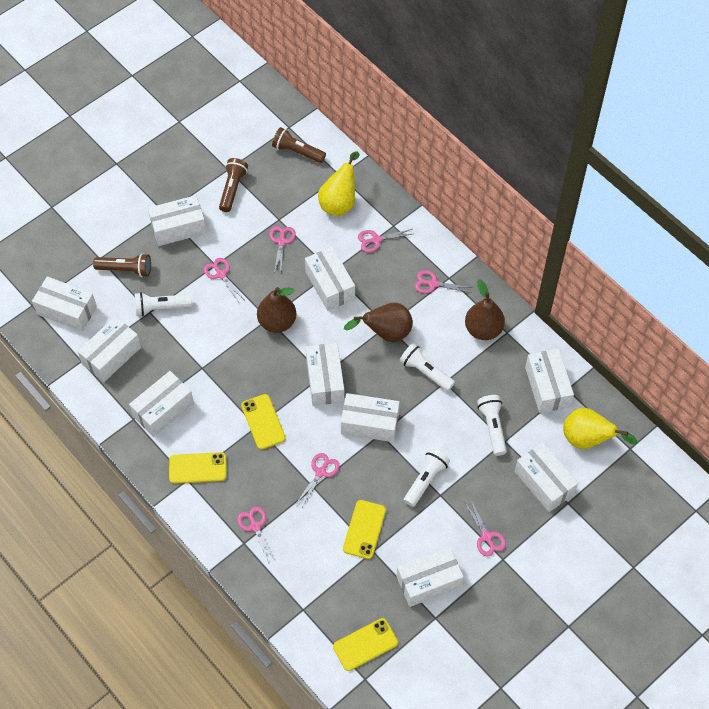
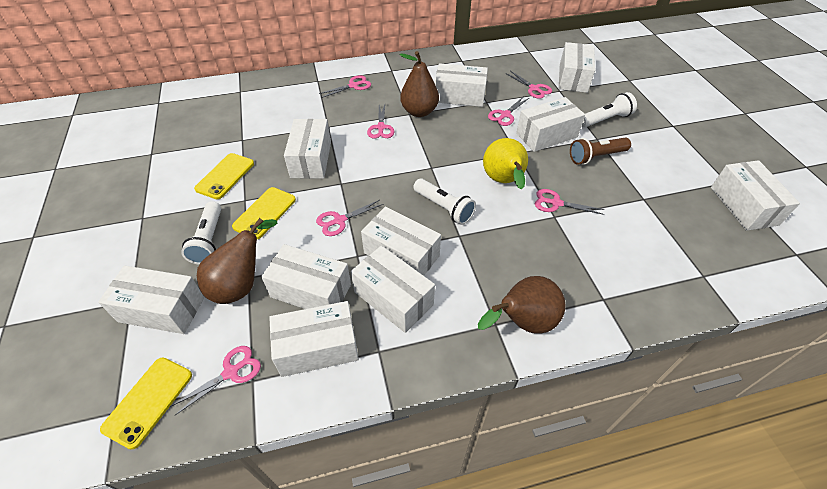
brown flashlight: [93,253,151,277] [219,158,248,212] [272,127,326,163] = 3 -> [570,138,631,165] = 1
white flashlight: [135,292,192,316] [400,343,455,391] [404,448,450,507] [477,395,507,456] = 4 -> [181,201,221,265] [413,179,476,225] [582,92,637,127] = 3
yellow pear: [318,151,360,216] [563,408,637,449] = 2 -> [483,138,528,189] = 1
yellow phone: [169,452,227,484] [241,394,286,450] [333,618,398,671] [343,500,386,559] = 4 -> [100,358,192,450] [194,153,254,199] [232,187,296,239] = 3

